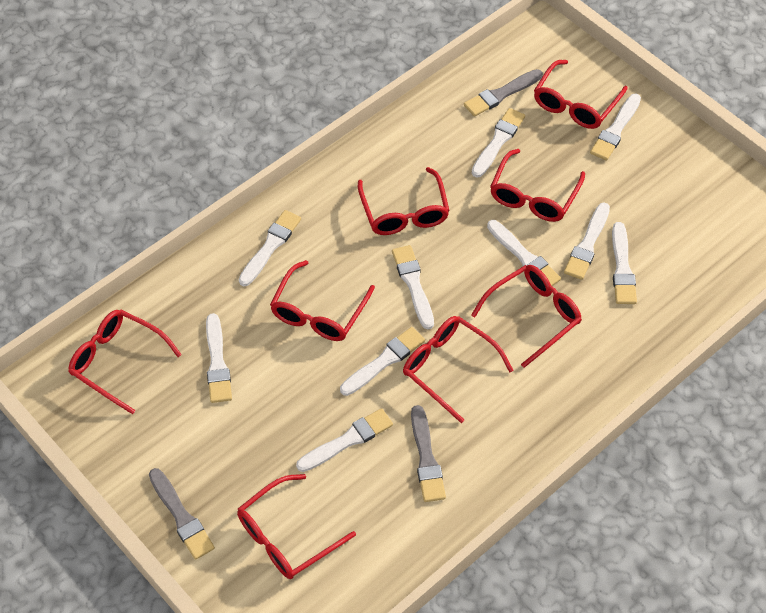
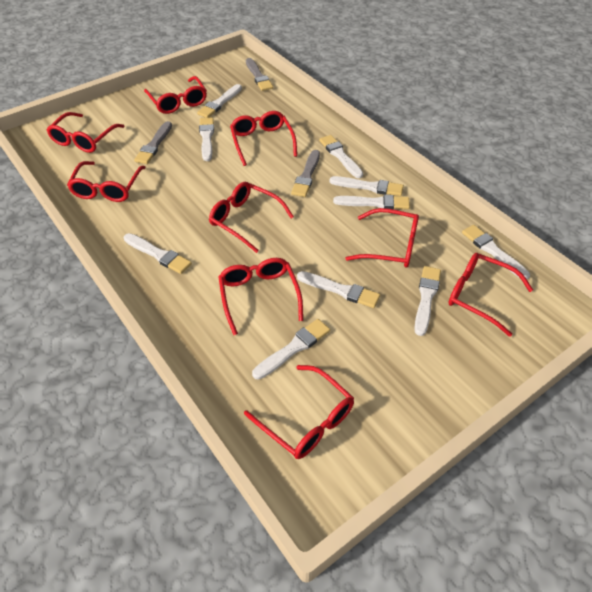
red glasses: [68,310,182,414] [237,474,356,579] [270,260,375,341] [358,167,450,235] [403,316,514,423] [471,265,582,368] [490,149,585,222] [534,60,628,129] = 8 -> [47,112,125,153] [67,161,146,202] [144,76,207,114] [209,182,294,253] [218,258,303,335] [230,111,297,166] [244,365,354,459] [346,208,419,268] [448,253,533,337] = 9

